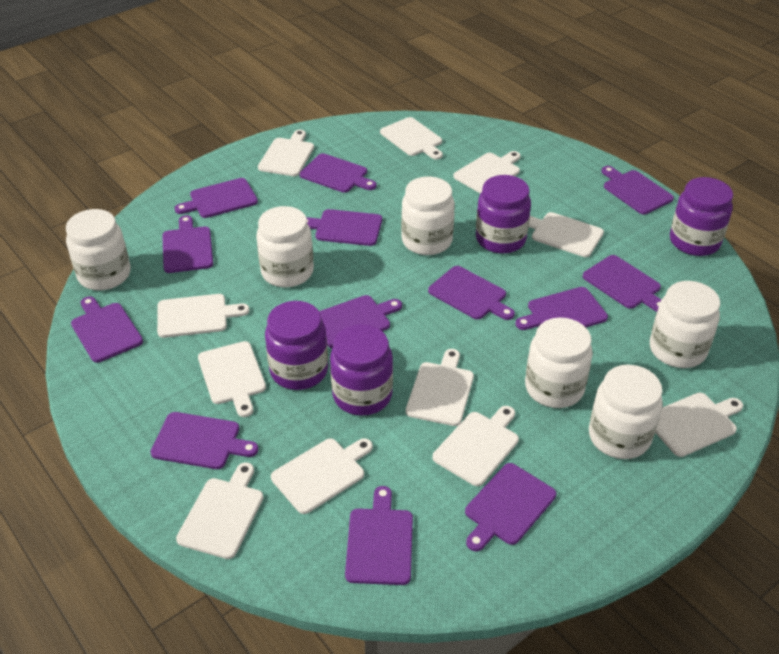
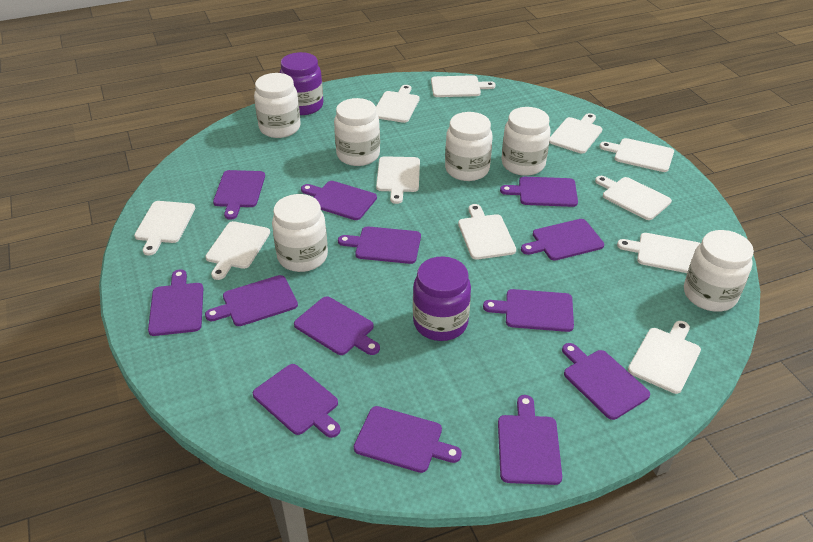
purple jar: [265,301,328,390] [330,324,393,416] [476,175,531,253] [670,177,733,256] = 4 -> [280,52,323,115] [413,256,471,341] = 2

